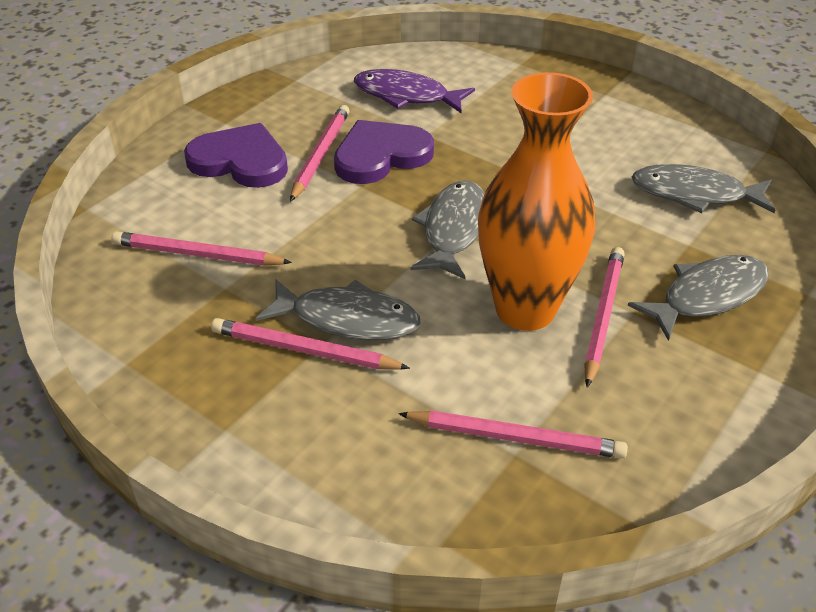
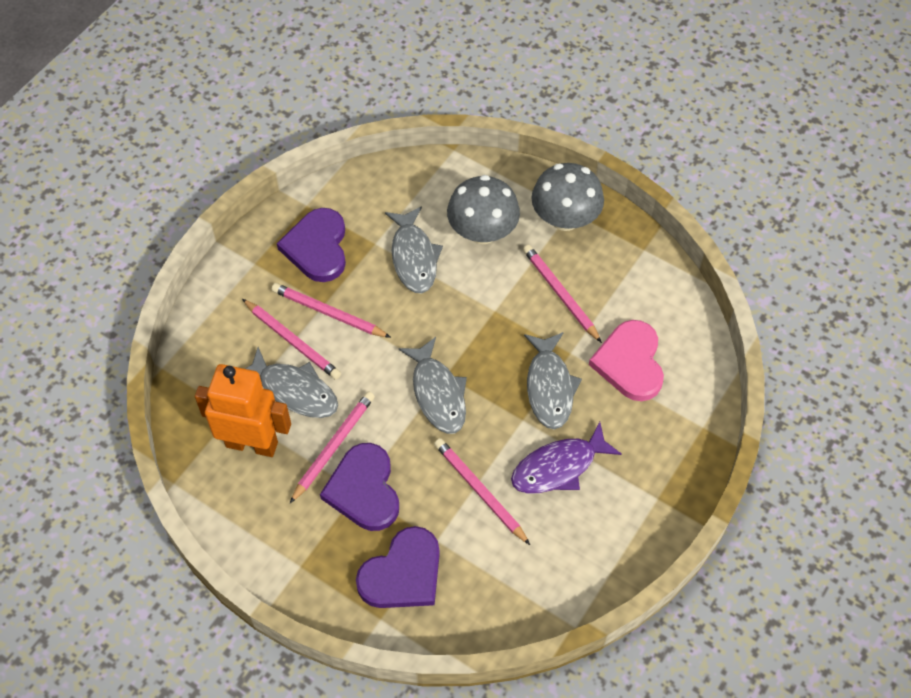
grey mushroom: none = 0 -> [447,175,520,244] [532,163,604,231] = 2
orange robot: none = 0 -> [195,364,291,457] = 1
orange vase: [478,72,595,331] = 1 -> none = 0
pink heart: none = 0 -> [589,320,664,401] = 1
purple heart: [184,123,288,188] [334,120,434,184] = 2 -> [277,208,346,282] [320,443,399,531] [356,526,440,608] = 3

